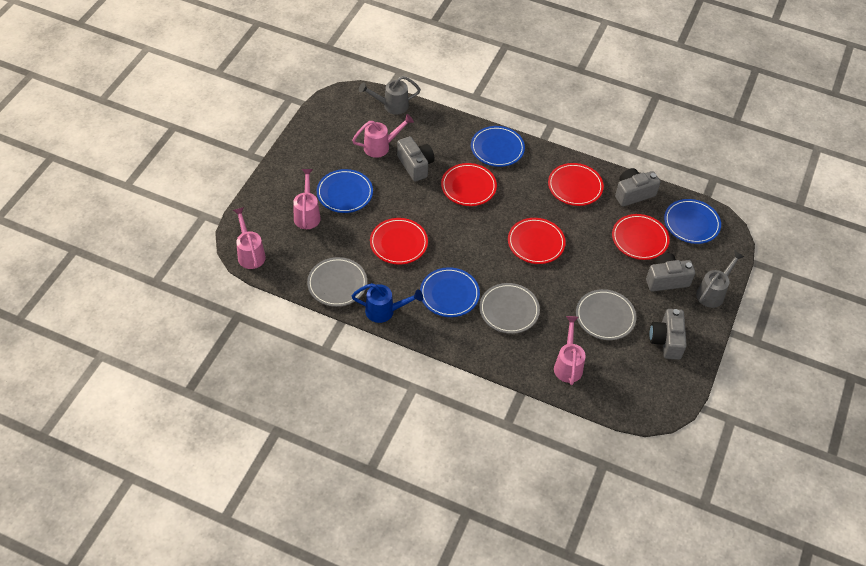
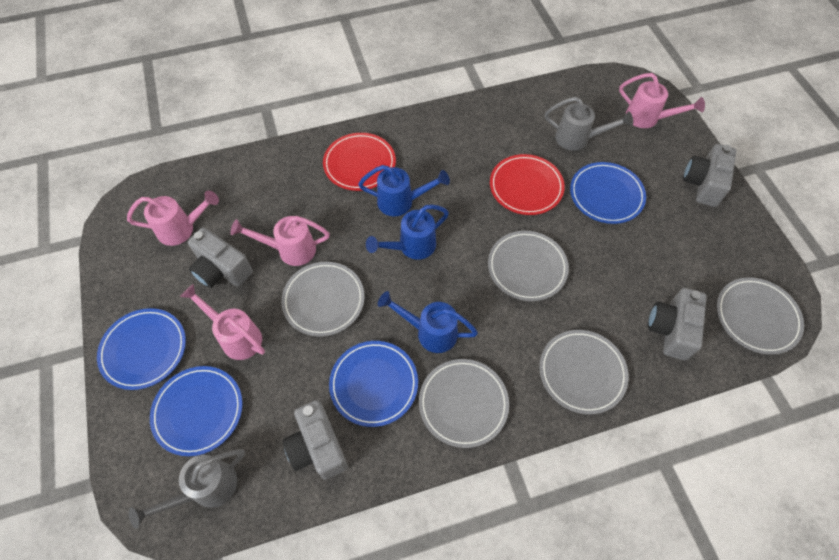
blue watering can: [352,283,423,323] = 1 -> [358,165,450,216] [366,204,449,260] [378,291,478,353] = 3
grey plate: [307,257,367,307] [479,283,540,334] [576,289,637,340] = 3 -> [281,262,365,337] [419,359,509,448] [488,231,569,301] [539,330,629,414] [717,277,804,355] = 5
red plate: [370,218,428,265] [441,163,497,206] [508,218,566,264] [548,163,604,206] [612,214,670,260] = 5 -> [323,133,396,191] [490,154,565,215] = 2

